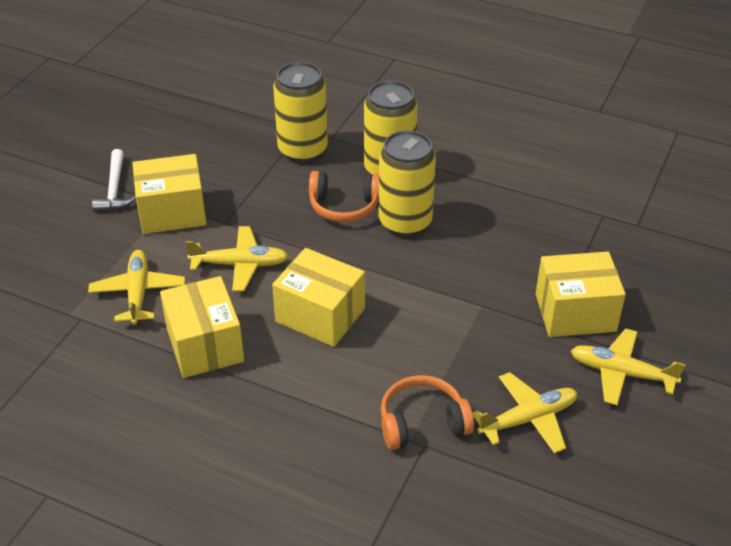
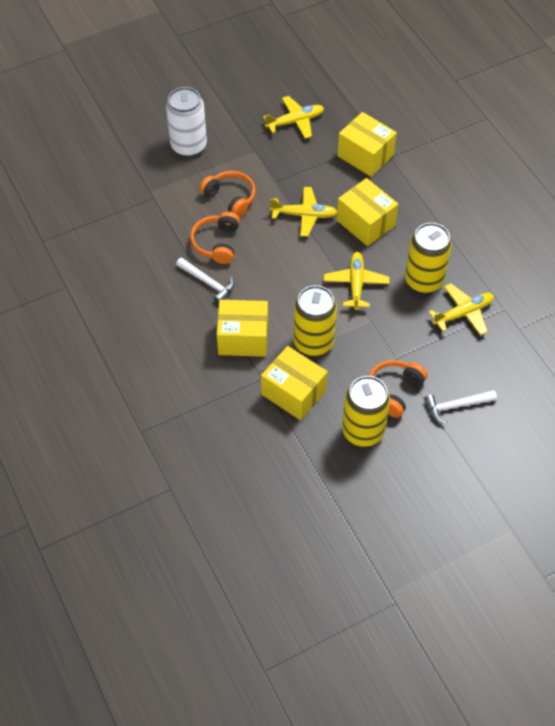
orange headphones: [309,171,379,222] [380,375,474,450] = 2 -> [190,212,240,264] [199,171,256,218] [369,360,428,418] = 3
white can: none = 0 -> [166,87,207,157] = 1
white hammer: [92,149,136,212] = 1 -> [176,257,235,304] [424,390,497,424] = 2

